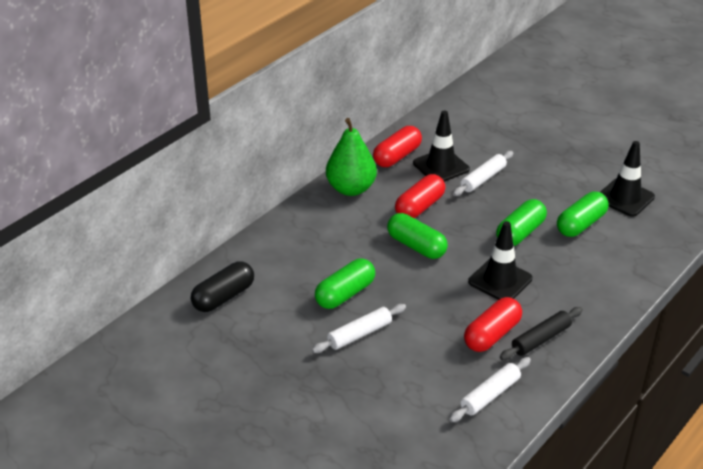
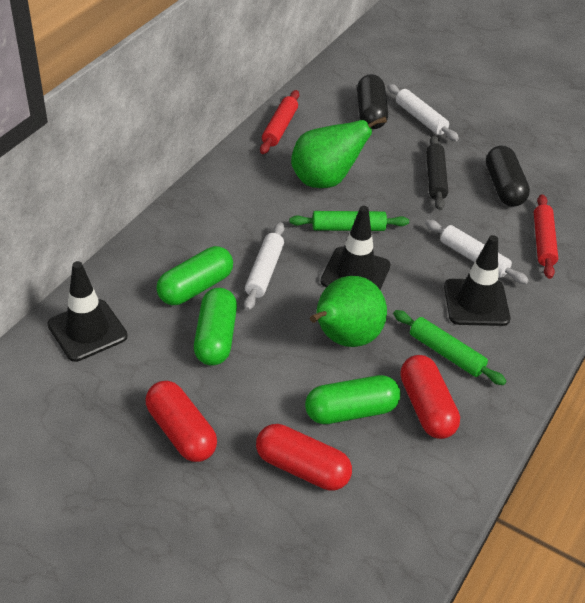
black capsule: [191,261,254,312] = 1 -> [357,74,388,129] [486,145,530,207] = 2
green capsule: [315,259,375,309] [387,213,448,259] [496,199,547,246] [557,192,609,237] = 4 -> [156,246,233,305] [194,288,237,366] [305,375,401,424] = 3
green pear: [326,118,377,196] = 1 -> [291,116,387,188] [310,276,387,347] = 2
green rolling pin: none = 0 -> [289,211,409,231] [393,310,506,385] = 2
red rolling pin: none = 0 -> [260,90,299,154] [534,194,558,279] = 2

